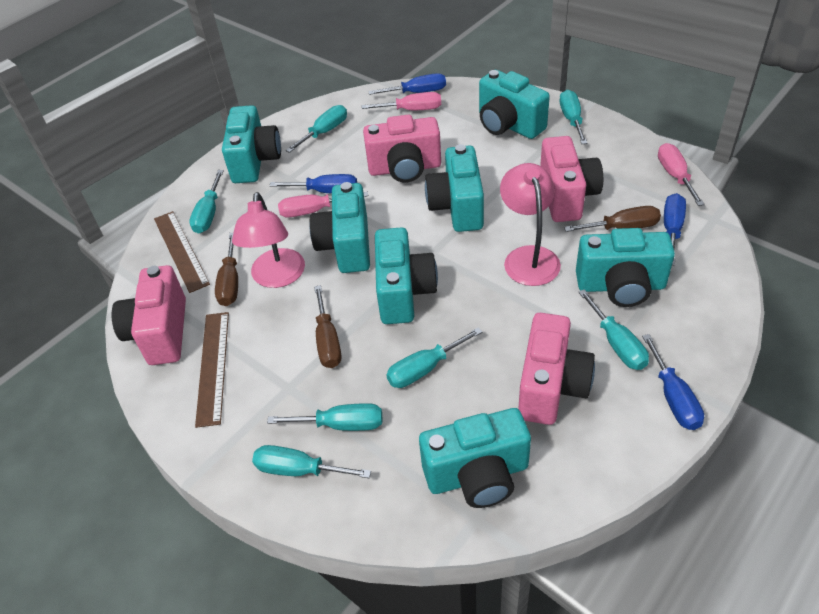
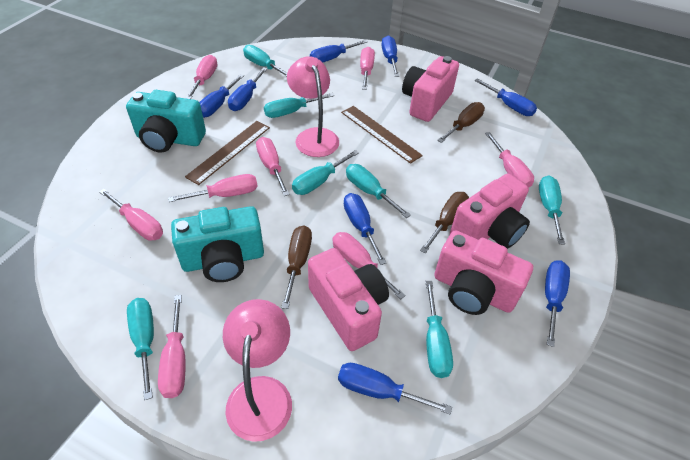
blue screwdriver: [270,174,357,193] [368,73,446,95] [642,334,704,430] [664,193,686,266] = 4 -> [199,74,244,118] [228,67,267,111] [310,40,368,62] [338,363,452,414] [344,193,387,265] [382,35,399,77] [474,78,537,116] [545,260,570,347] = 8
pink screwdriver: [278,192,369,217] [361,92,441,111] [658,143,705,206] = 3 -> [99,189,163,241] [158,295,186,398] [168,174,258,202] [185,55,217,99] [256,137,290,196] [332,232,406,299] [360,47,375,90] [485,132,534,188] = 8
turquoise camera: [222,105,281,183] [309,182,370,273] [375,227,438,324] [419,408,531,508] [425,144,484,232] [479,70,550,139] [576,228,675,307] = 7 -> [126,90,206,153] [171,206,264,282] = 2

